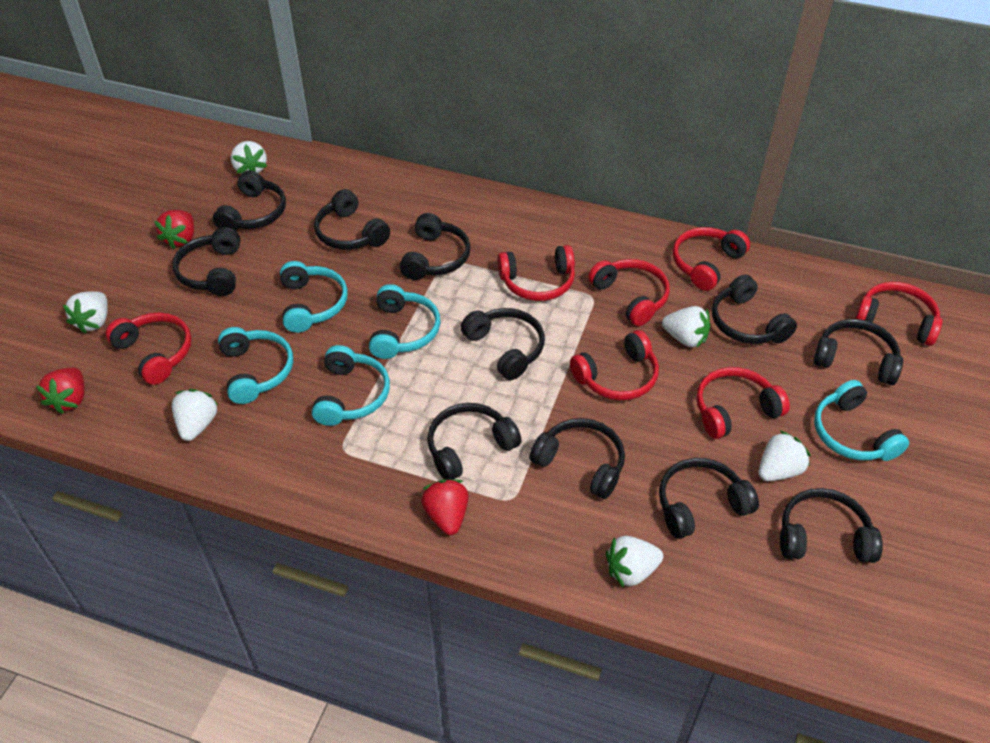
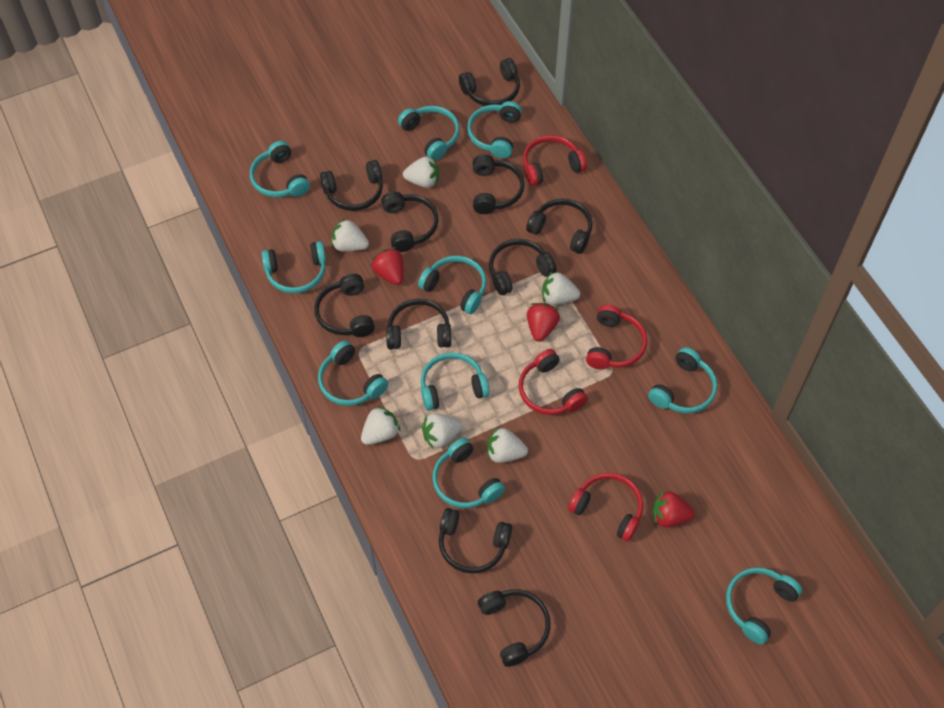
black headphones: [173,227,240,296] [213,170,286,231] [314,189,390,250] [400,213,471,280] [427,403,522,480] [461,308,545,380] [529,418,625,499] [659,458,759,539] [712,274,797,344] [780,488,883,563] [813,319,903,385] = 11 -> [314,274,375,337] [320,160,383,211] [381,192,439,252] [386,299,451,349] [439,508,512,574] [459,58,520,106] [472,155,524,214] [478,589,551,667] [489,239,556,295] [526,198,592,254] = 10
red headphones: [106,312,192,385] [498,245,575,301] [570,330,659,400] [588,259,670,326] [673,227,750,291] [696,367,790,439] [855,282,942,346] = 7 -> [518,349,588,415] [523,135,587,186] [568,473,643,541] [586,305,647,369] = 4
turquoise headphones: [218,327,293,404] [280,261,348,333] [312,345,390,426] [369,284,440,359] [814,380,909,461] = 5 -> [250,141,310,197] [261,241,326,293] [318,340,388,406] [398,106,460,160] [418,256,487,314] [421,352,490,411] [432,438,505,508] [467,101,522,158] [648,347,717,413] [726,567,802,644] = 10

